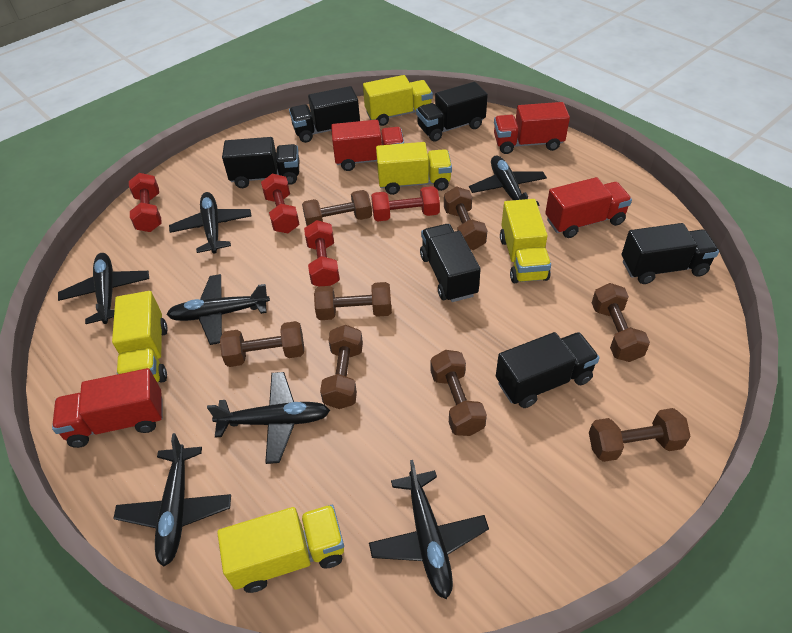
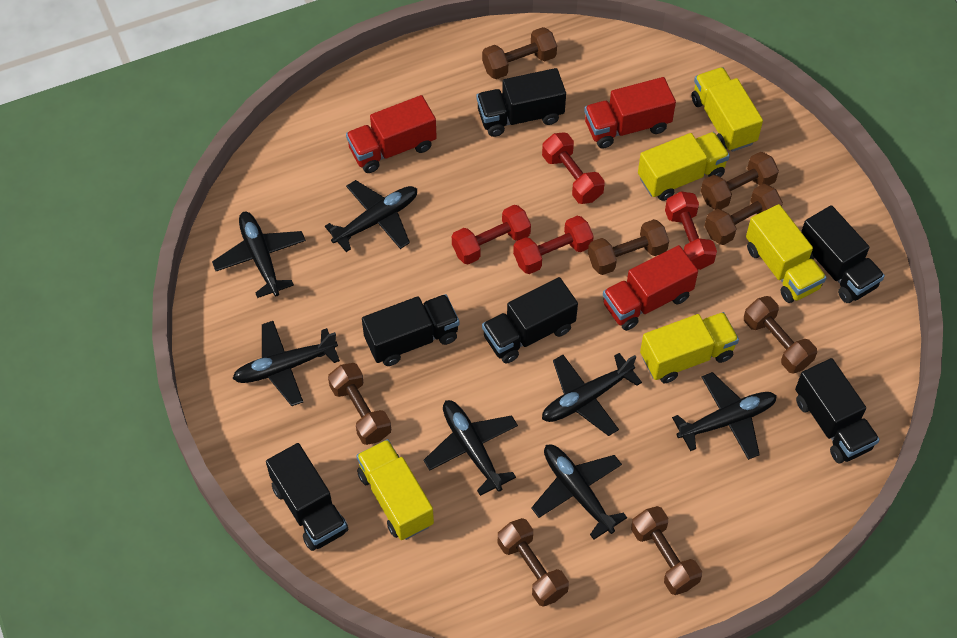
red truck: [52,368,163,448] [331,120,404,171] [494,102,570,154] [545,177,632,238] = 4 -> [346,95,437,173] [584,77,676,148] [603,245,698,331] = 3

